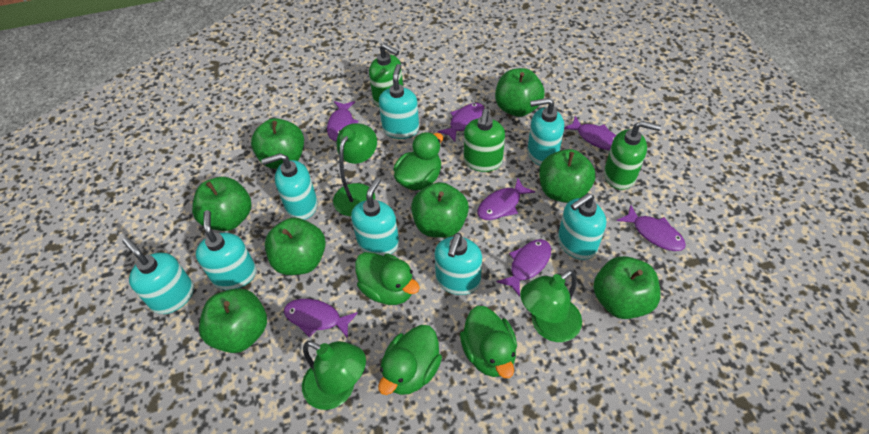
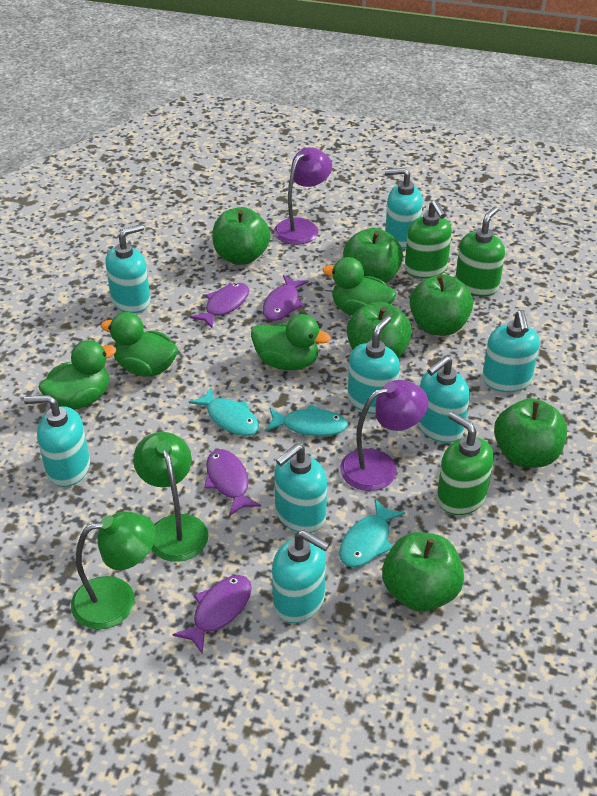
green apple: [192,177,251,231] [199,288,267,353] [251,118,304,169] [265,218,326,275] [411,182,469,238] [495,68,545,117] [539,149,596,203] [593,256,661,319] = 8 -> [212,207,271,265] [343,228,403,283] [347,302,412,358] [382,532,464,612] [410,274,473,336] [494,398,567,468] = 6
green lamp: [302,341,366,410] [333,123,377,217] [520,270,582,342] = 3 -> [71,512,156,630] [133,432,208,562] = 2
purple fish: [284,299,358,339] [327,101,359,141] [437,103,485,142] [478,178,535,220] [496,239,551,297] [564,116,616,150] [617,205,686,251] = 7 -> [172,575,252,655] [190,283,249,328] [204,449,261,516] [262,275,309,321] = 4
purple lamp: none = 0 -> [274,147,332,245] [340,380,428,491] = 2
turquoise fish: none = 0 -> [189,387,259,436] [265,404,348,436] [340,499,405,567] = 3

